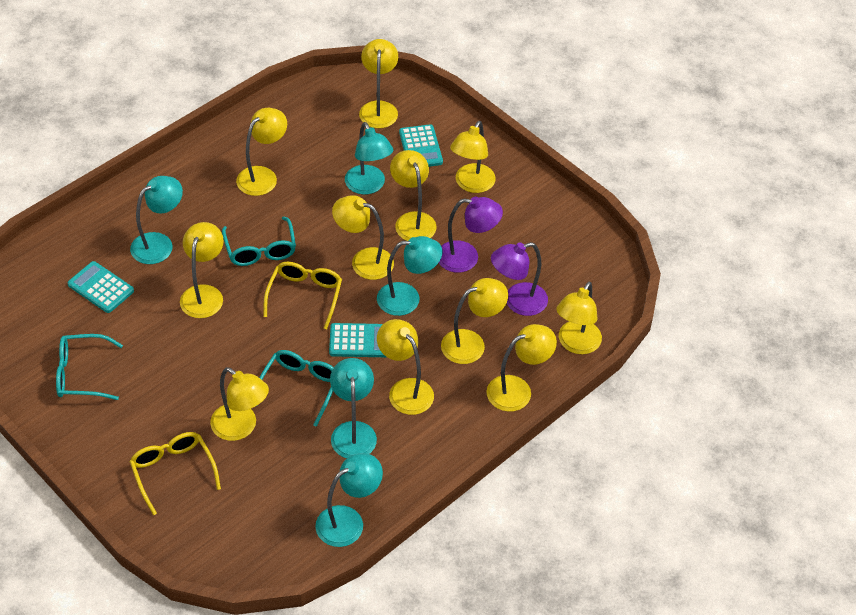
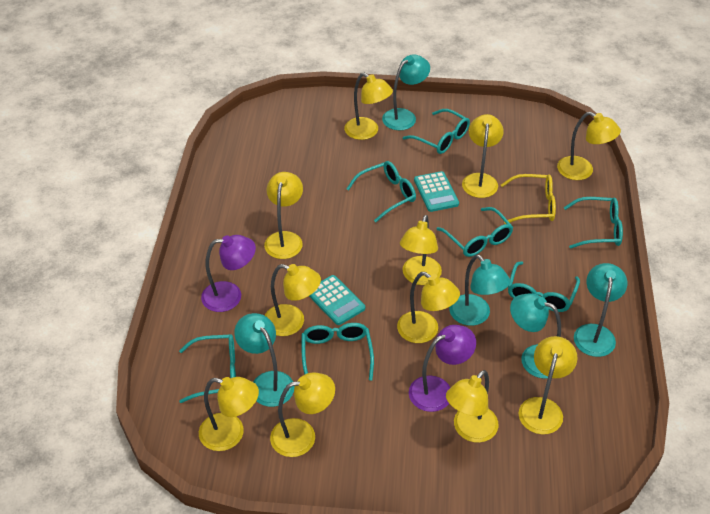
turquoise calculator: [67,261,134,313] [329,323,386,357] [399,124,443,167] = 3 -> [309,275,365,325] [414,171,459,212] = 2
turquoise glasses: [56,334,123,400] [222,217,296,266] [259,350,334,427] = 3 -> [179,334,236,403] [302,323,374,380] [347,161,416,222] [403,109,470,154] [437,207,513,257] [508,261,580,312] [564,197,623,249] = 7
yellow glasses: [129,432,221,515] [263,262,342,329] = 2 -> [501,174,556,224] = 1

